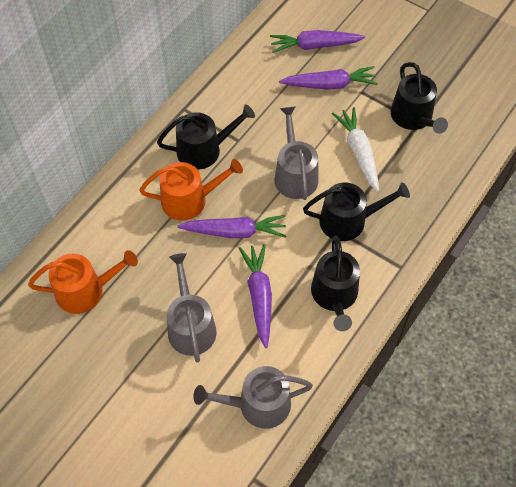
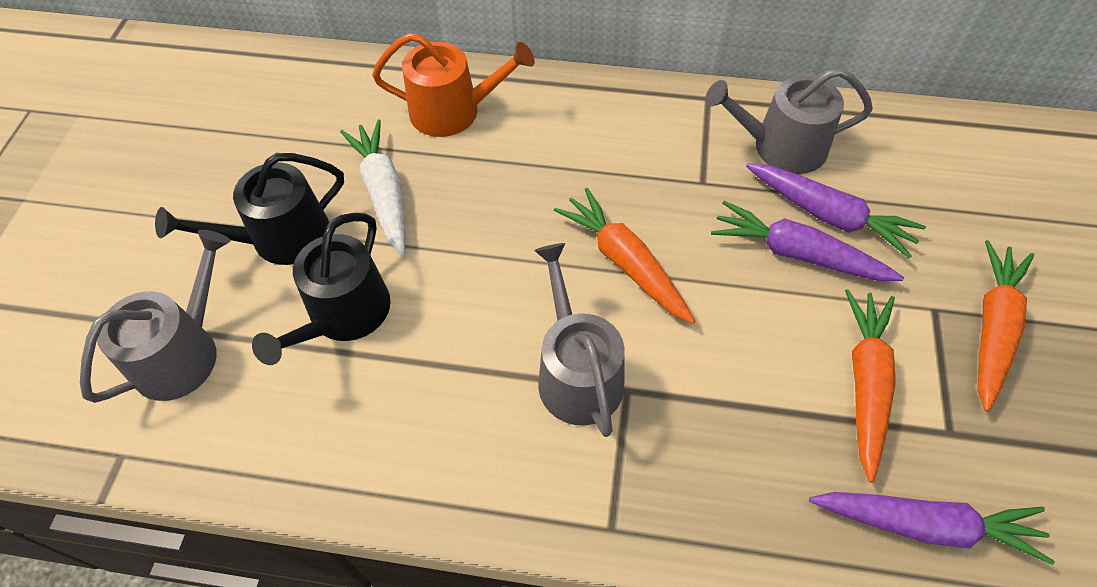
black watering can: [157,104,255,170] [303,182,410,241] [311,236,360,331] [391,62,448,134] = 4 -> [155,153,344,265] [252,213,391,365] = 2
orange carrot: none = 0 -> [554,188,696,324] [845,289,896,483] [978,240,1034,412] = 3
orange watering can: [28,250,138,314] [139,159,243,220] = 2 -> [372,33,535,137] = 1
purple carrot: [177,215,286,238] [239,244,272,348] [270,30,365,53] [279,66,378,90] = 4 -> [711,201,904,281] [746,163,926,259] [809,492,1055,565] = 3

